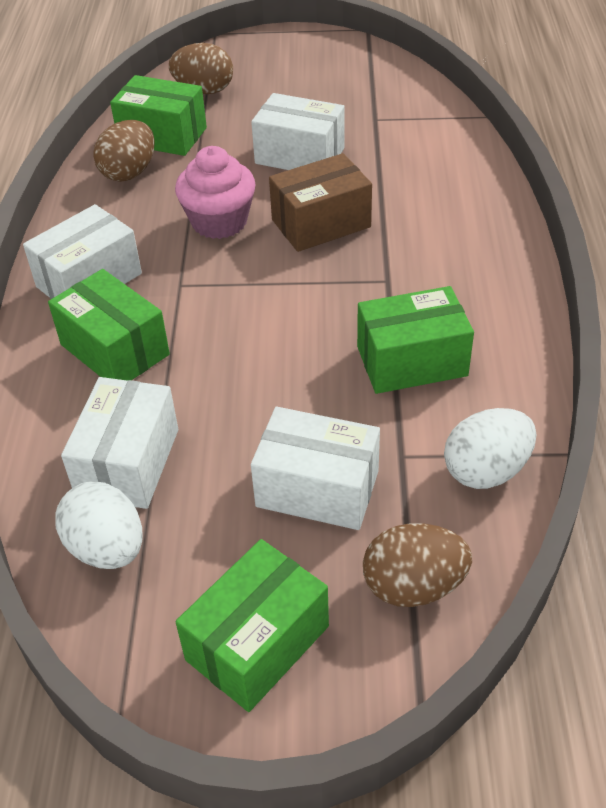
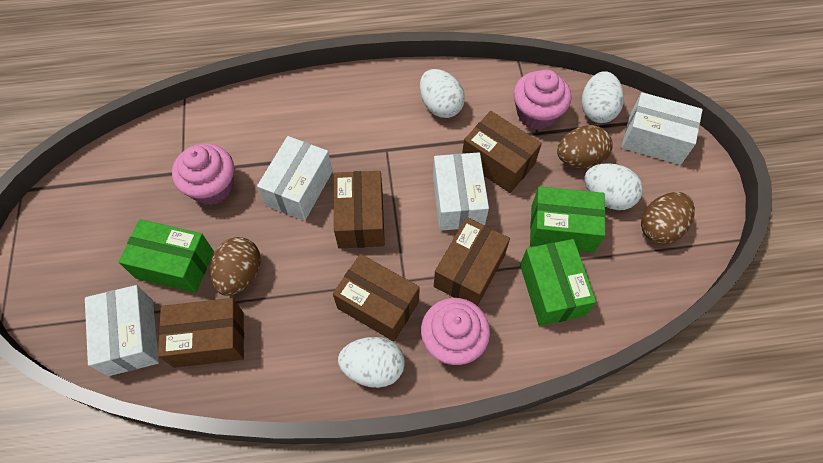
brown box: [269,153,372,252] = 1 -> [158,298,244,368] [333,254,420,341] [334,171,385,249] [434,217,510,306] [462,111,542,193] = 5
green box: [48,269,170,381] [110,75,207,156] [176,539,329,712] [357,286,474,394] = 4 -> [119,219,214,293] [520,239,596,326] [530,186,606,253] = 3
pink cupcake: [175,146,256,239] = 1 -> [172,143,234,205] [421,298,490,365] [513,70,571,130] = 3
white egg: [55,481,143,569] [444,408,537,489] = 2 -> [338,337,405,388] [420,69,465,118] [581,71,624,123] [584,163,643,210] = 4

